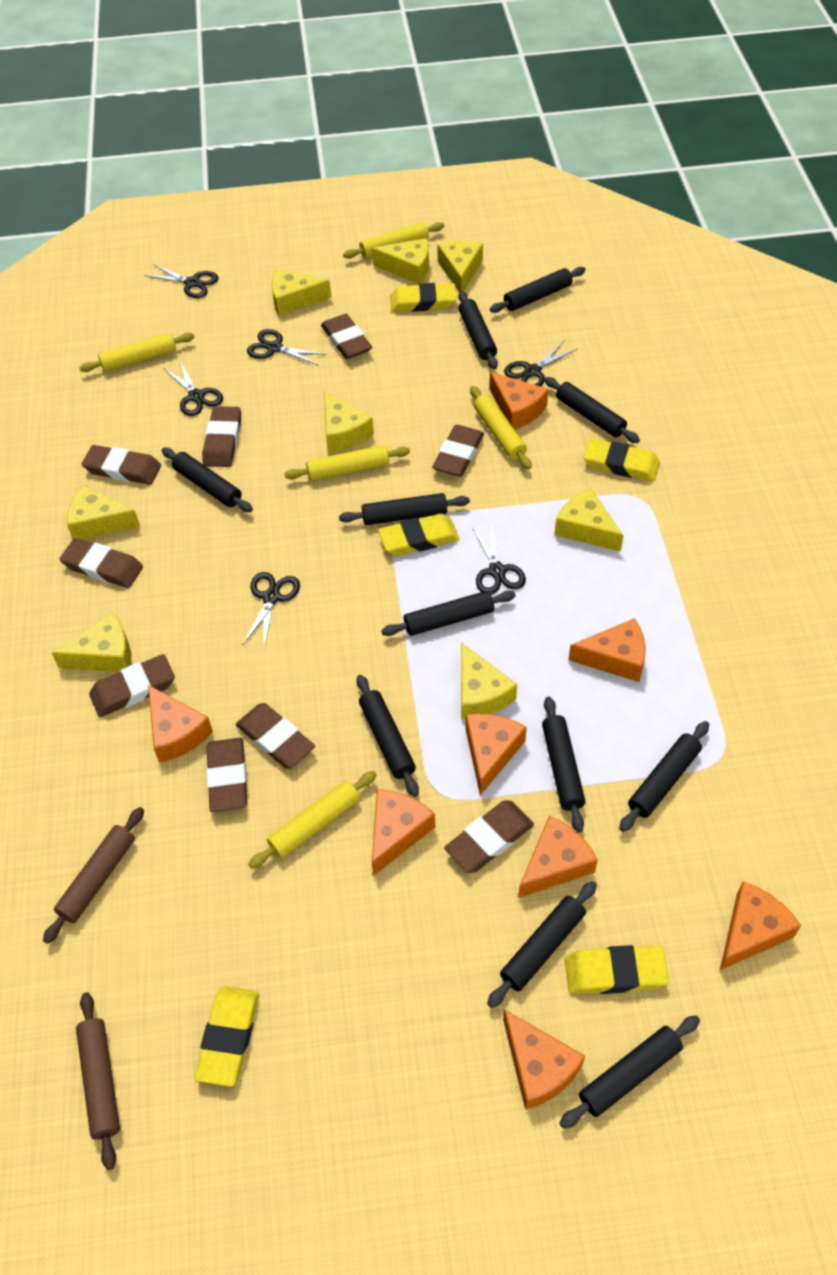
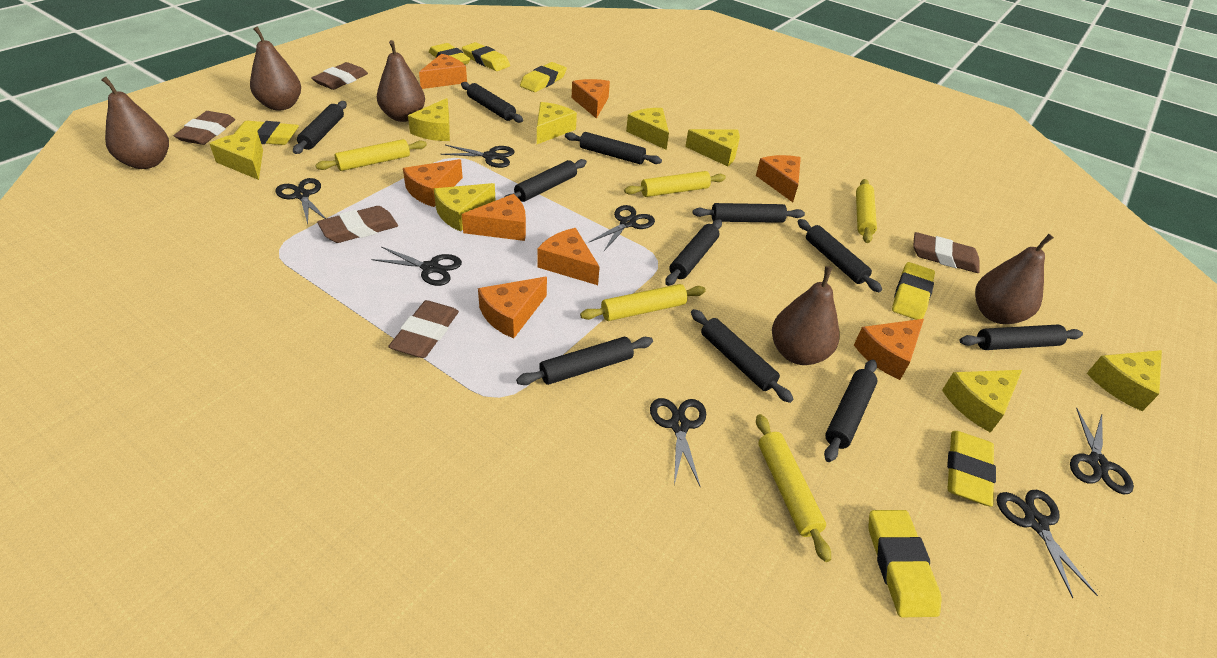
black scissors: [144,264,219,298] [164,361,223,416] [243,572,300,648] [247,329,327,366] [472,525,526,594] [504,341,577,387] = 6 -> [276,178,326,224] [371,247,462,286] [441,145,515,168] [589,205,655,251] [650,398,706,487] [997,490,1098,598] [1070,408,1134,494] = 7
brown eraser: [60,538,143,588] [82,445,161,485] [89,654,175,717] [202,406,241,467] [206,738,247,812] [236,703,315,768] [321,314,372,359] [432,425,484,477] [444,800,534,873] = 9 -> [174,111,235,145] [311,62,368,90] [317,206,398,243] [388,300,459,358] [913,232,980,273] = 5
brown pear: none = 0 -> [101,77,169,169] [250,26,301,111] [377,40,425,122] [772,266,840,365] [975,234,1054,324] = 5
brown rolling pin: [43,807,144,944] [76,992,120,1170] = 2 -> none = 0
yellow eraser: [194,986,259,1087] [378,514,460,556] [390,283,457,312] [565,945,669,994] [583,438,660,481] = 5 -> [234,121,299,145] [429,43,470,65] [462,42,510,71] [520,62,567,92] [868,510,942,617] [892,262,935,320] [947,431,996,507] = 7

